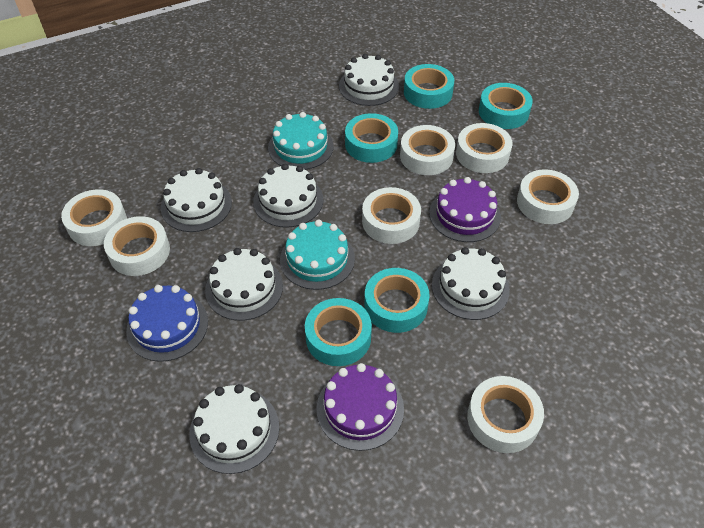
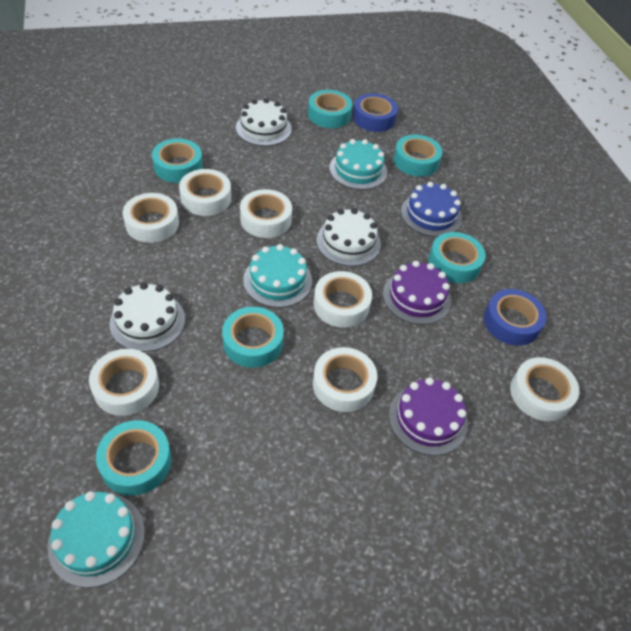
blue tape: none = 0 -> [353,93,398,132] [484,289,547,346] = 2
turquoise cake: [268,112,333,170] [280,220,355,290] = 2 -> [47,491,145,588] [243,244,312,308] [329,139,387,190] = 3
turquoise tape: [305,298,372,366] [345,113,398,163] [364,268,430,333] [404,64,454,109] [479,83,533,129] = 5 -> [96,420,172,496] [152,138,203,183] [222,307,284,368] [308,90,352,128] [394,135,442,177] [428,232,486,283] = 6
white cake: [161,168,232,232] [189,384,279,474] [205,248,283,321] [253,164,323,228] [339,54,399,106] [432,247,510,320] = 6 -> [109,283,185,352] [236,98,292,146] [316,208,381,266] = 3

